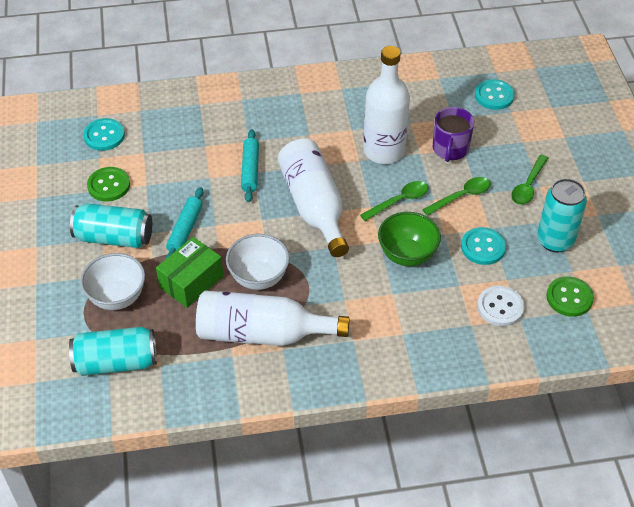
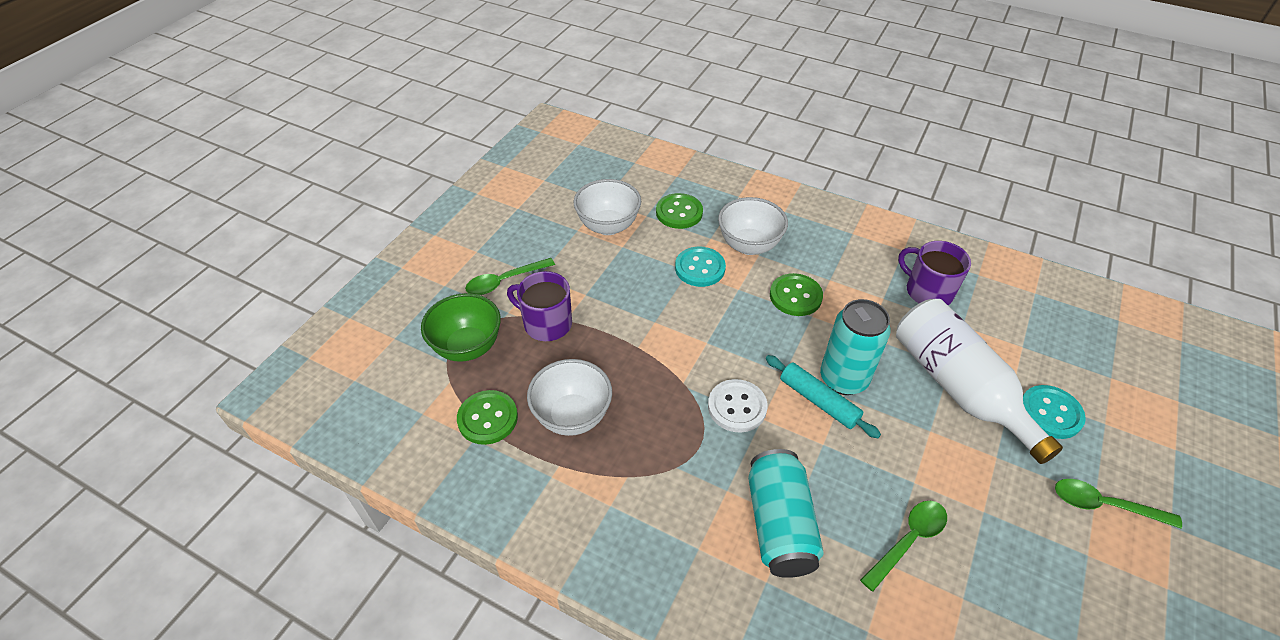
green box: [156,237,223,308] = 1 -> none = 0
green button: [87,167,130,202] [546,276,594,317] = 2 -> [457,390,518,445] [656,193,703,229] [770,273,823,316] = 3
purple mug: [433,107,474,162] = 1 -> [507,271,572,341] [898,241,971,305] = 2
turquoise button: [83,118,125,151] [461,227,506,265] [475,79,515,110] = 3 -> [675,247,726,287] [1023,385,1086,439] = 2
turquoise can: [69,327,157,376] [70,203,152,248] [537,178,587,253] = 3 -> [748,449,824,578] [820,299,891,395] = 2
turquoise rolling pin: [165,187,203,259] [241,129,259,202] = 2 -> [766,355,881,438] = 1
white bottle: [196,290,350,346] [278,139,349,257] [363,46,410,164] = 3 -> [896,299,1063,464] = 1
white bowl: [80,253,145,310] [226,234,290,290] = 2 -> [527,359,612,436] [573,179,641,235] [718,197,788,255] = 3

